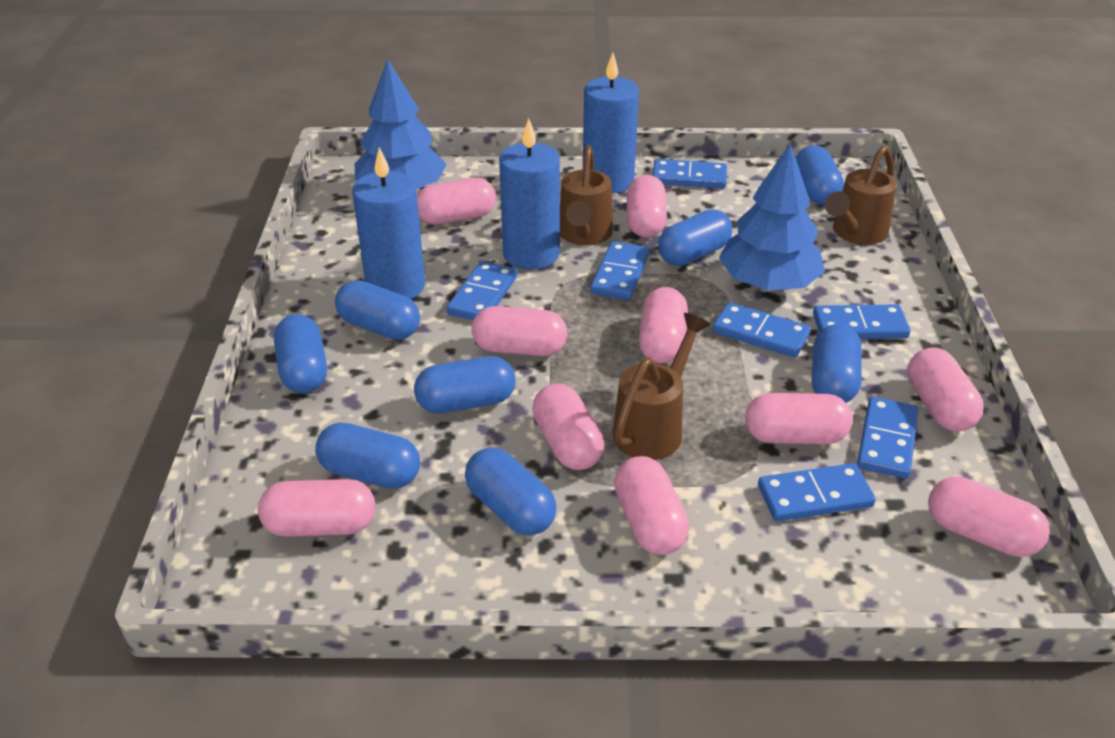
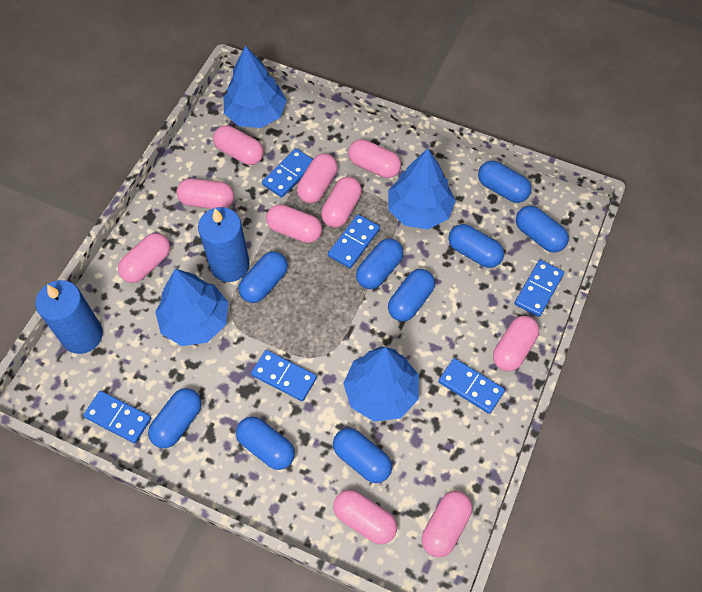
blue candle: [352,147,425,299] [499,118,560,270] [583,52,639,194] = 3 -> [35,280,103,354] [198,207,250,282] = 2
blue capsule: [274,314,327,393] [315,422,420,489] [335,280,420,340] [414,356,516,413] [465,448,556,536] [658,209,732,266] [796,145,844,205] [812,324,862,403] = 8 -> [148,388,202,448] [236,416,295,470] [239,251,288,303] [333,428,392,483] [356,239,404,289] [388,269,435,322] [448,224,504,268] [478,161,532,203] [516,206,569,253] = 9
blue domino: [447,261,518,320] [590,241,650,300] [652,159,727,188] [713,302,811,357] [758,463,876,521] [813,305,910,339] [857,397,919,479] = 7 -> [83,391,151,443] [251,350,317,401] [262,148,313,198] [328,214,380,268] [438,358,505,414] [515,260,564,317] = 6
blue tree: [355,59,447,189] [719,143,825,290] = 2 -> [155,269,228,346] [224,45,287,128] [343,346,419,422] [388,149,456,229] = 4
brown watering can: [560,145,613,245] [613,313,711,460] [825,146,897,245] = 3 -> none = 0

